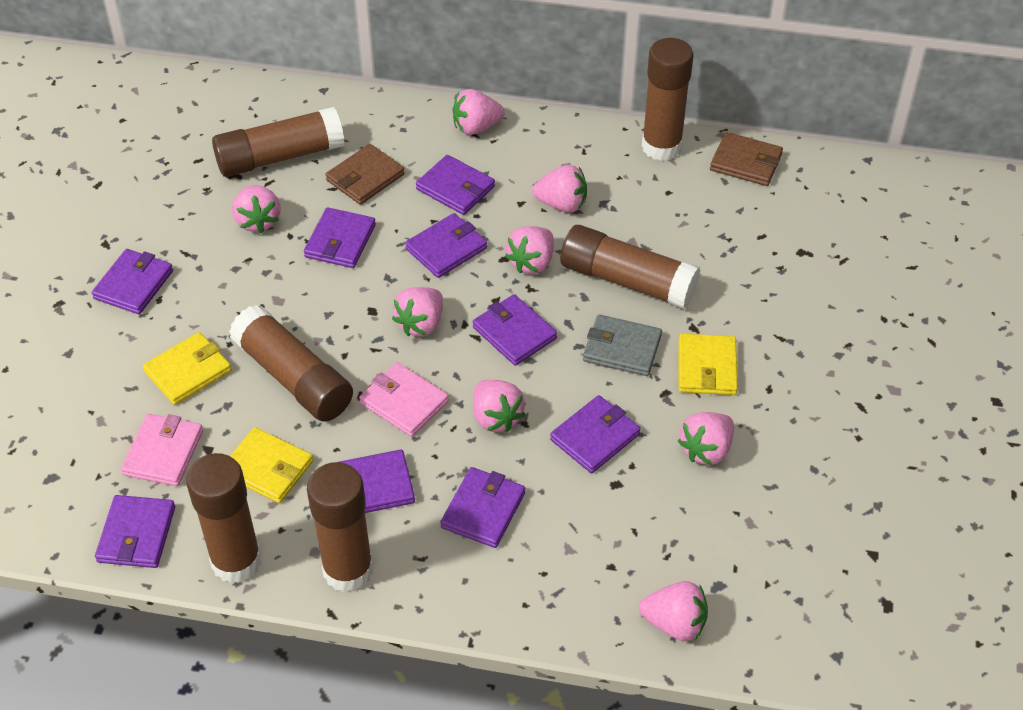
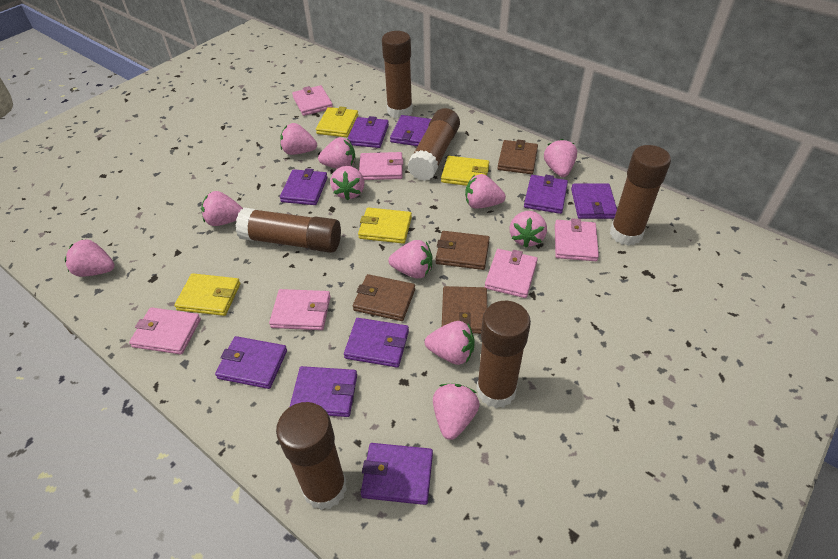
brown wallet: [326,144,405,205] [710,132,783,186] = 2 -> [353,274,415,321] [436,231,490,270] [442,286,487,334] [497,139,538,174] = 4
grey wallet: [583,314,662,376] = 1 -> none = 0
pink strawberry: [232,185,281,234] [392,287,443,336] [453,89,505,135] [473,380,525,432] [505,226,554,274] [532,165,587,212] [639,581,708,641] [678,412,734,465] = 8 -> [64,240,115,277] [202,191,243,226] [280,123,317,155] [318,137,355,169] [330,166,365,200] [388,240,432,278] [425,321,475,365] [433,384,480,440] [465,174,506,209] [510,211,547,248] [544,139,577,177] = 11
pink wallet: [121,414,203,486] [359,362,449,437] = 2 -> [129,307,201,354] [269,289,331,330] [292,85,333,116] [359,152,403,180] [485,249,538,298] [555,218,599,261] = 6
yellow wallet: [143,332,232,405] [230,427,313,503] [679,334,738,395] = 3 -> [174,273,240,316] [316,107,359,137] [358,207,412,244] [441,156,489,186] = 4

